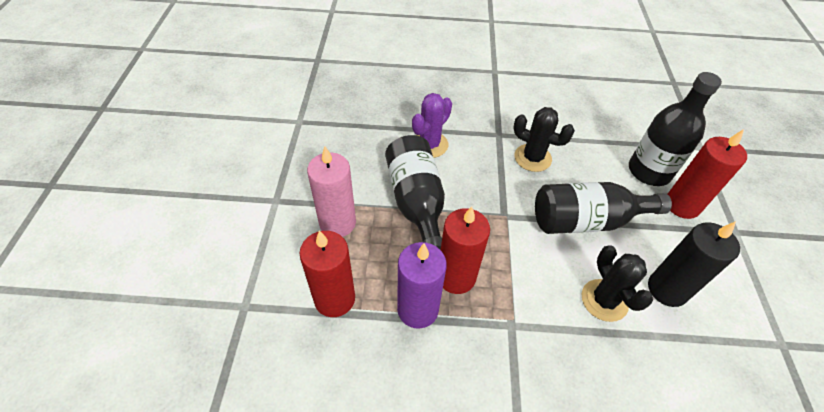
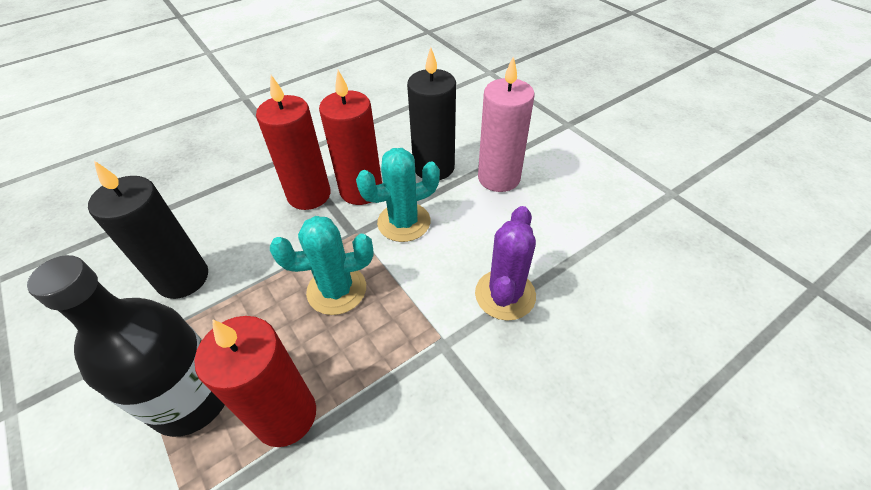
black bottle: [385,135,445,250] [535,182,672,234] [629,72,722,186] = 3 -> [27,255,225,437] = 1
black cactus: [513,107,575,172] [582,245,653,322] = 2 -> none = 0
black candle: [648,221,740,307] = 1 -> [88,161,208,299] [407,47,456,180] = 2
purple candle: [397,242,447,329] = 1 -> none = 0
turquoise cactus: none = 0 -> [270,216,374,315] [356,148,440,242] = 2

